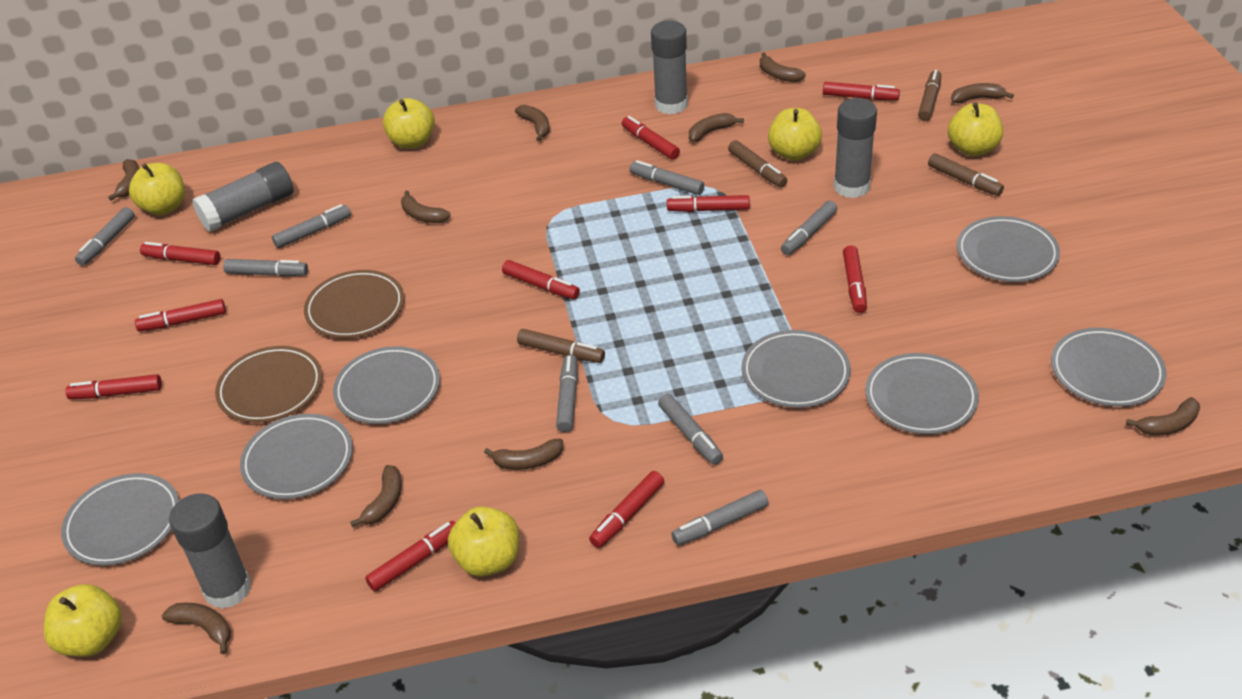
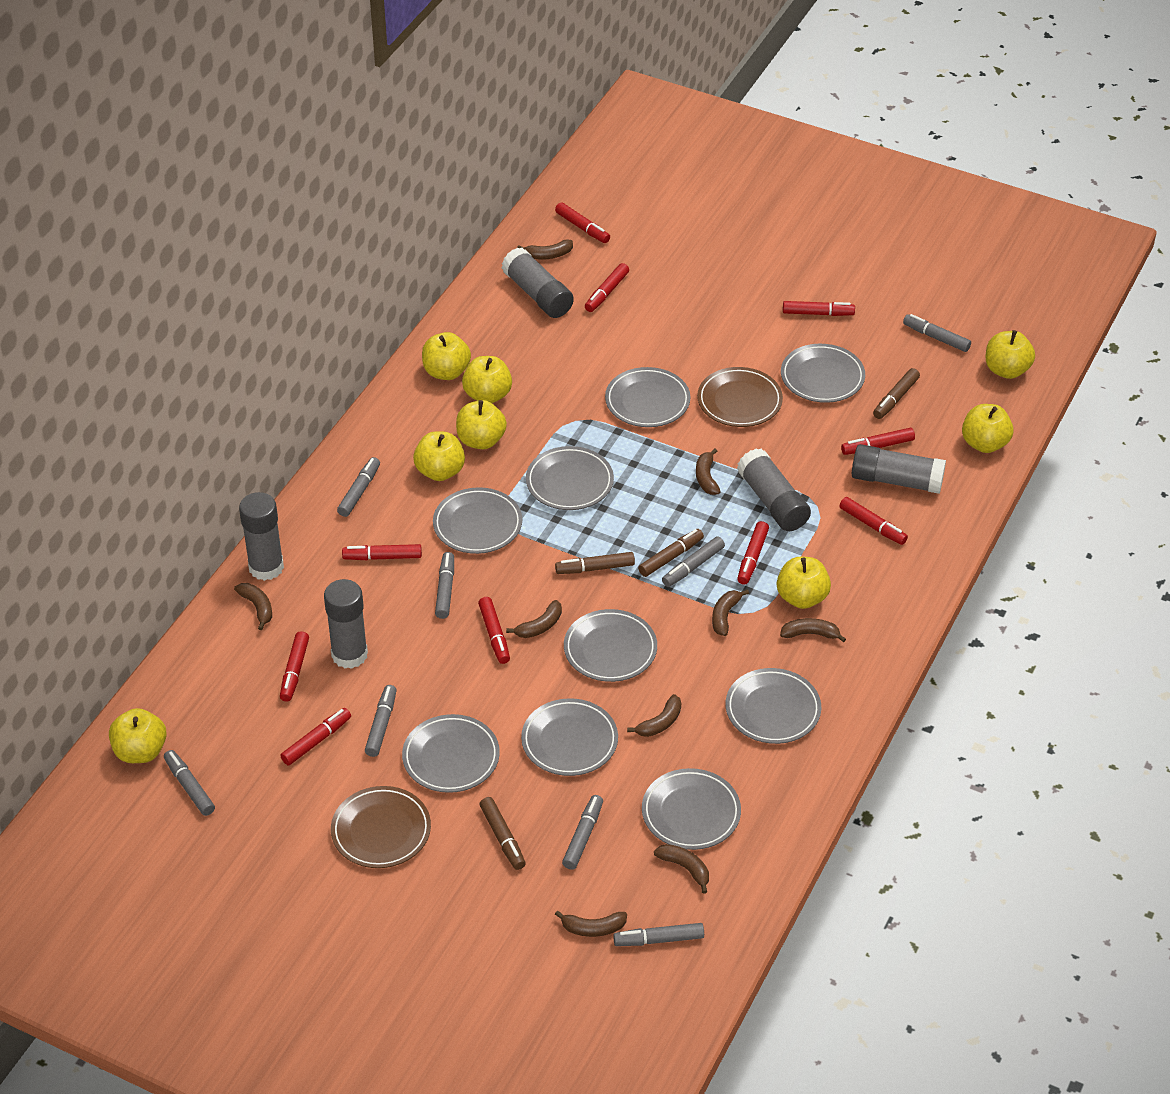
brown banana: [108,159,140,201] [162,603,231,654] [350,465,402,527] [401,190,451,223] [484,439,563,470] [515,105,550,141] [689,113,744,142] [760,53,806,82] [951,83,1014,103] [1126,397,1200,436] = 10 -> [234,583,272,630] [506,600,562,638] [518,239,573,260] [555,911,627,937] [627,694,681,737] [654,844,709,894] [696,449,721,495] [712,589,749,636] [780,618,846,643] = 9
grey glue stick: [169,493,251,609] [192,162,294,232] [651,21,688,114] [833,98,877,198] = 4 -> [239,492,284,581] [324,579,368,669] [502,247,574,318] [737,448,811,531] [852,444,946,494] = 5
grey plate: [61,473,179,566] [240,414,353,499] [333,346,440,424] [741,330,851,408] [865,353,979,434] [957,216,1060,282] [1051,328,1167,407] = 7 -> [402,714,500,793] [433,487,522,554] [521,698,618,776] [526,446,614,510] [564,609,657,682] [605,367,690,427] [642,768,741,850] [725,668,821,744] [781,344,865,403] = 9
yellow apple: [44,584,122,657] [129,163,185,215] [383,98,435,149] [448,506,519,577] [768,108,822,161] [948,102,1003,156] = 6 -> [109,708,167,763] [413,431,465,481] [422,332,471,380] [456,400,507,449] [462,356,512,403] [777,557,831,609] [962,404,1014,453] [985,330,1035,379] = 8

